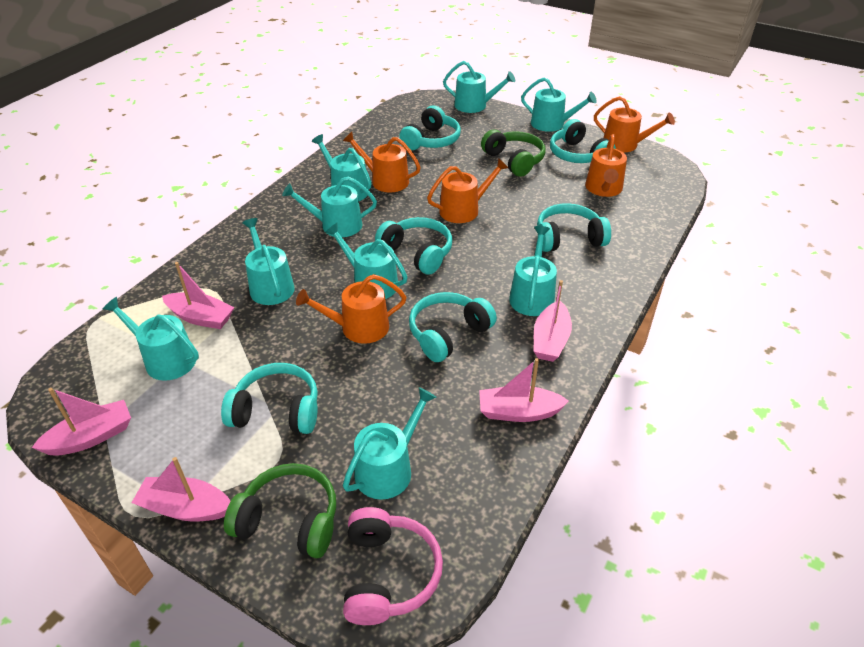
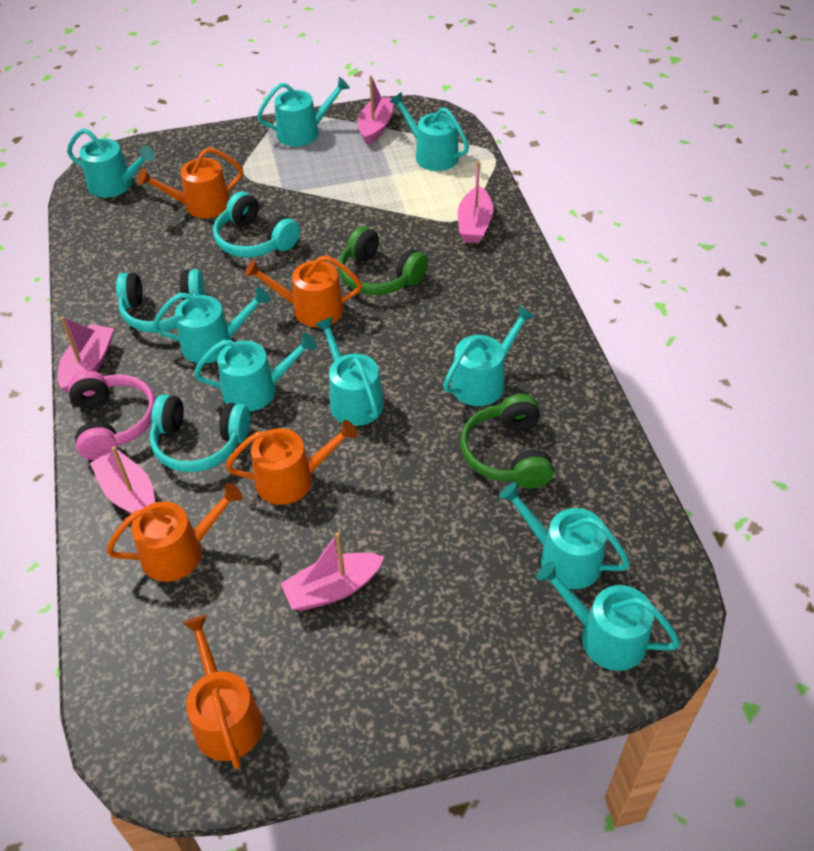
turquoise headphones: [221,363,318,434] [375,217,453,275] [399,105,461,150] [409,292,497,362] [537,203,611,252] [550,119,616,163] = 6 -> [116,269,205,332] [150,394,250,472] [213,192,300,257] = 3

